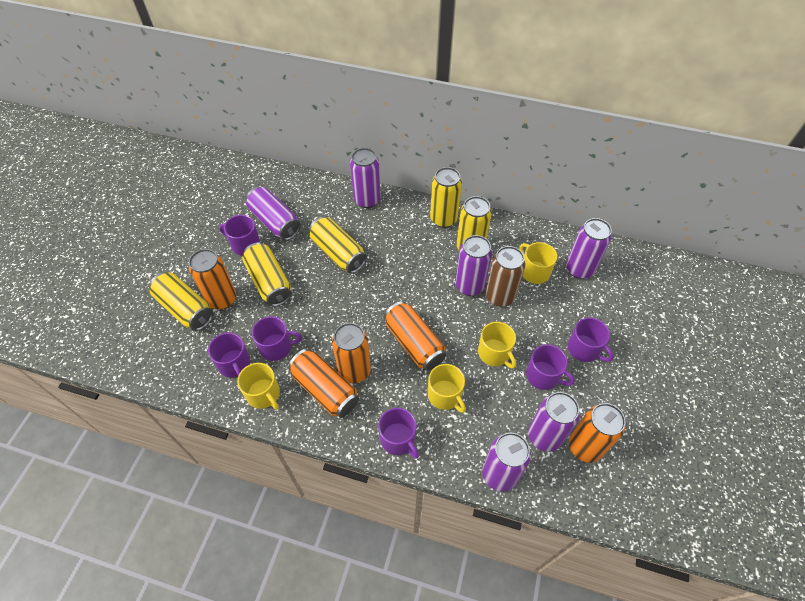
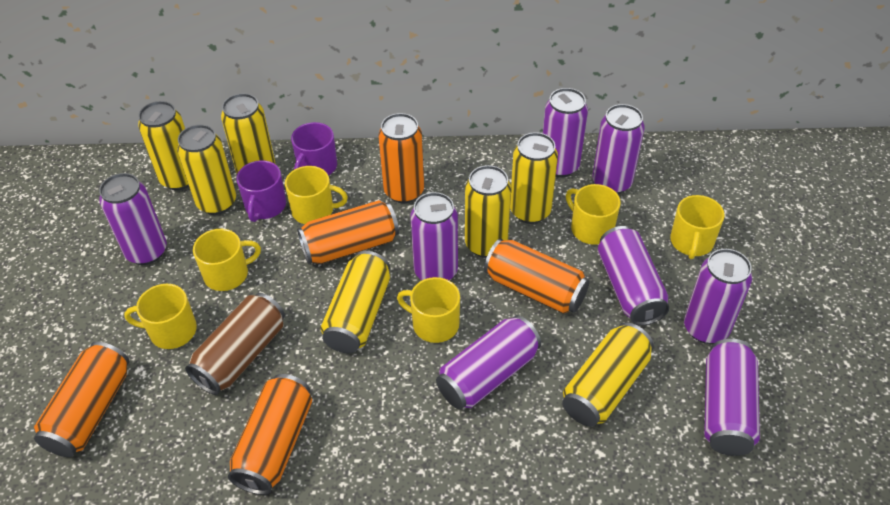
purple can: [246,187,300,240] [350,148,381,208] [455,235,492,296] [482,433,531,492] [528,392,580,452] [566,218,612,279] = 6 -> [99,173,167,265] [410,192,458,280] [436,315,541,409] [543,88,588,177] [592,104,645,194] [598,226,669,326] [684,249,752,344] [704,339,760,456] = 8
purple mug: [208,333,250,378] [219,215,260,256] [252,316,302,361] [378,408,419,459] [526,344,575,390] [568,318,614,362] = 6 -> [236,160,286,222] [291,122,337,176] = 2
yellow can: [149,272,213,331] [242,242,292,307] [309,217,367,273] [430,167,462,228] [456,196,492,251] = 5 -> [138,101,189,190] [177,125,236,215] [221,93,275,173] [321,251,390,353] [465,165,511,258] [510,132,558,224] [562,323,654,427] = 7
yellow mug: [237,363,280,410] [428,364,466,413] [478,322,516,369] [519,242,557,284] = 4 -> [124,284,197,349] [193,229,261,291] [285,166,348,224] [397,277,460,343] [566,184,621,245] [670,195,725,259] = 6

